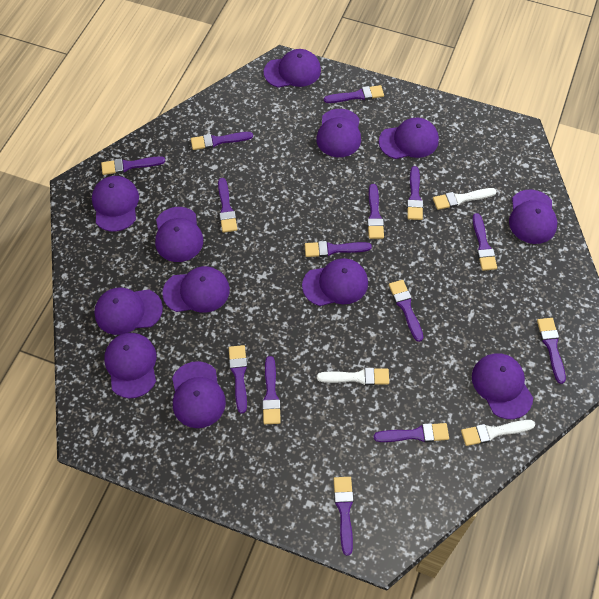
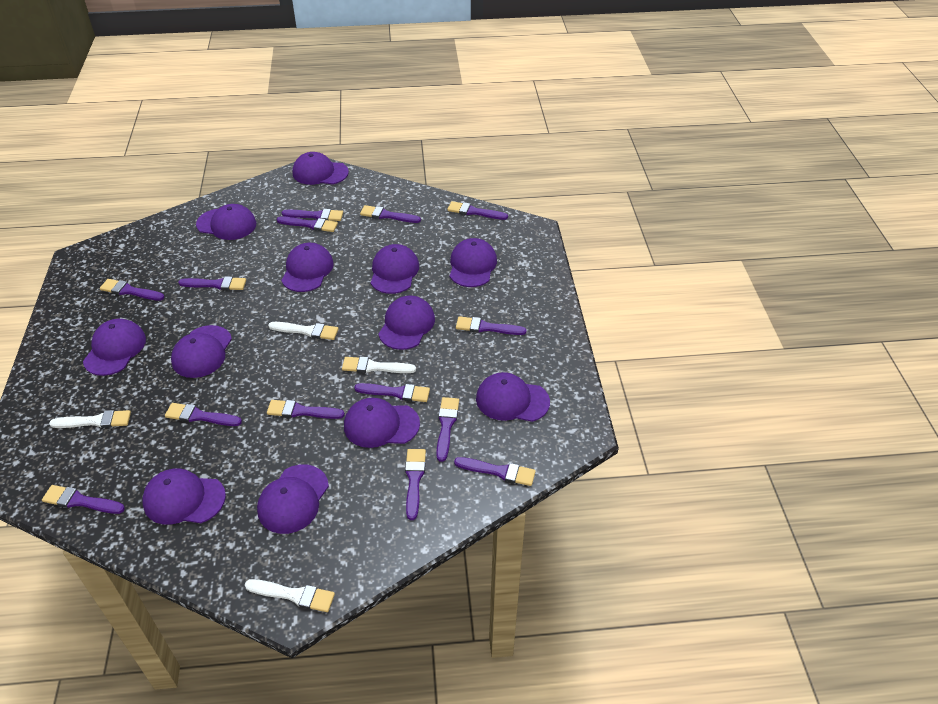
white brush: [317,368,389,385] [433,188,497,210] [461,420,535,446] = 3 -> [49,410,131,428] [245,579,335,612] [268,322,338,340] [342,357,416,373] = 4

